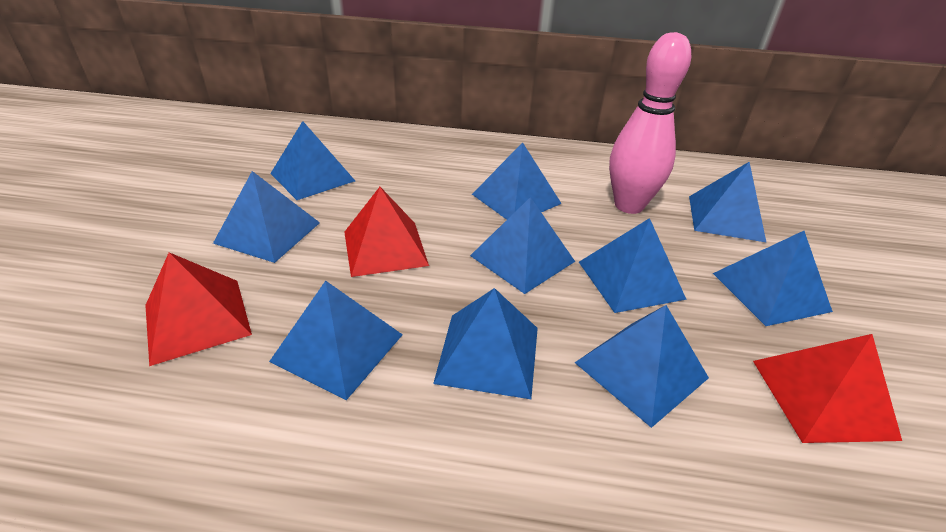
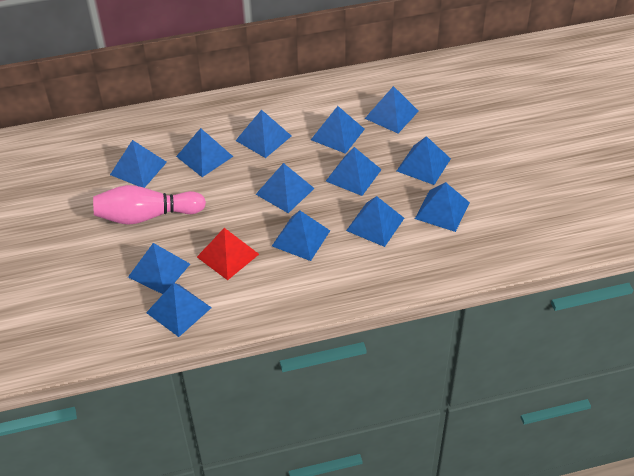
blue pyramid: [213,171,320,263] [269,281,403,400] [270,121,355,200] [433,288,538,399] [470,197,575,294] [472,142,562,220] [574,305,709,428] [579,218,687,313] [689,162,767,243] [713,231,833,326] = 10 -> [110,140,167,188] [128,243,190,294] [146,283,212,337] [176,128,233,177] [235,110,291,158] [256,163,315,213] [272,210,330,261] [311,106,365,154] [326,147,382,196] [346,196,404,247] [365,86,419,133] [397,136,451,185] [415,182,470,232] = 13
red pyramid: [145,252,252,366] [344,187,429,277] [753,334,902,443] = 3 -> [197,228,259,280] = 1

